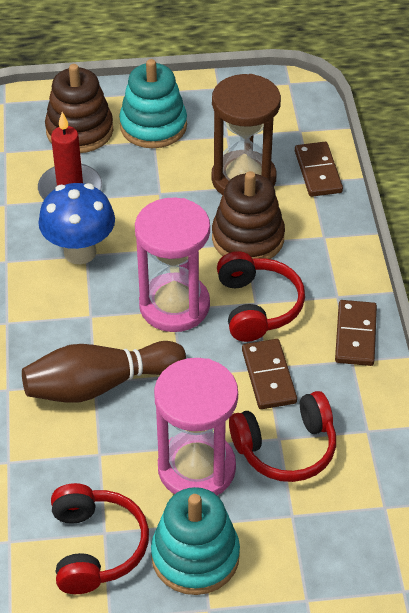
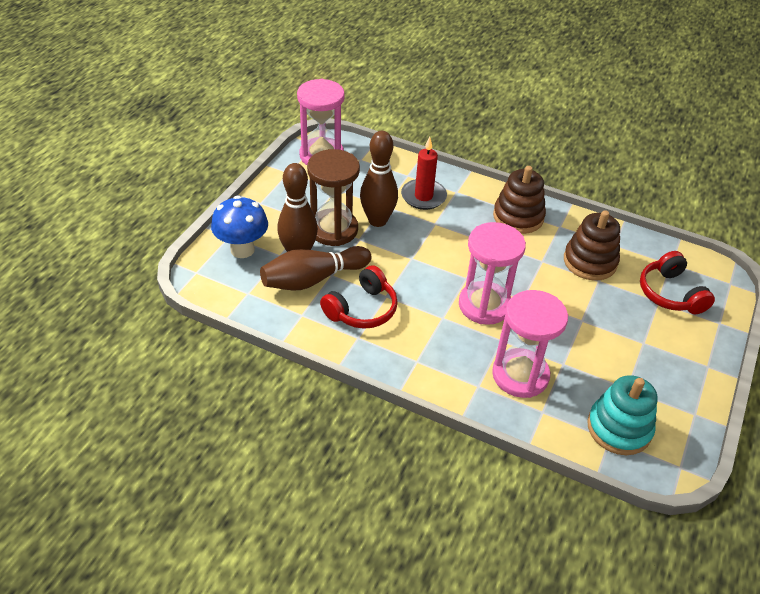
brown bowling pin: [22,341,186,403] = 1 -> [260,246,372,290] [277,163,318,252] [360,131,398,227] = 3
brown domino: [242,339,297,409] [295,142,343,197] [335,300,377,366] = 3 -> none = 0
pink hourglass: [135,198,210,332] [154,358,238,495] = 2 -> [297,79,345,165] [459,222,526,325] [492,290,568,398] = 3
red headphones: [51,483,149,594] [217,251,305,342] [229,391,336,482] = 3 -> [320,265,398,329] [640,251,715,314] = 2
turquoise stacking toy: [119,59,187,148] [151,487,240,595] = 2 -> [587,375,657,455] = 1

